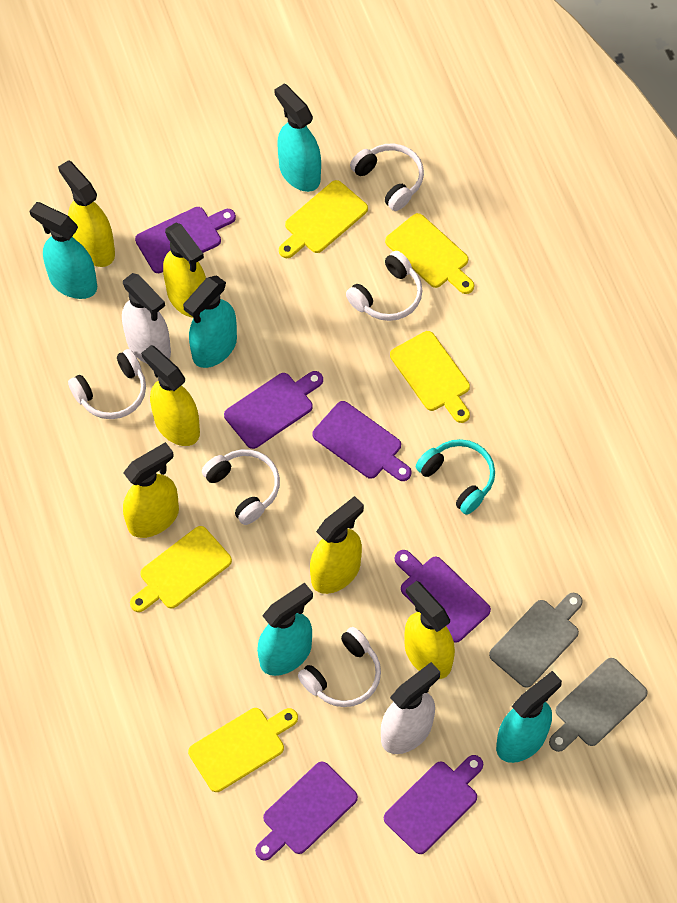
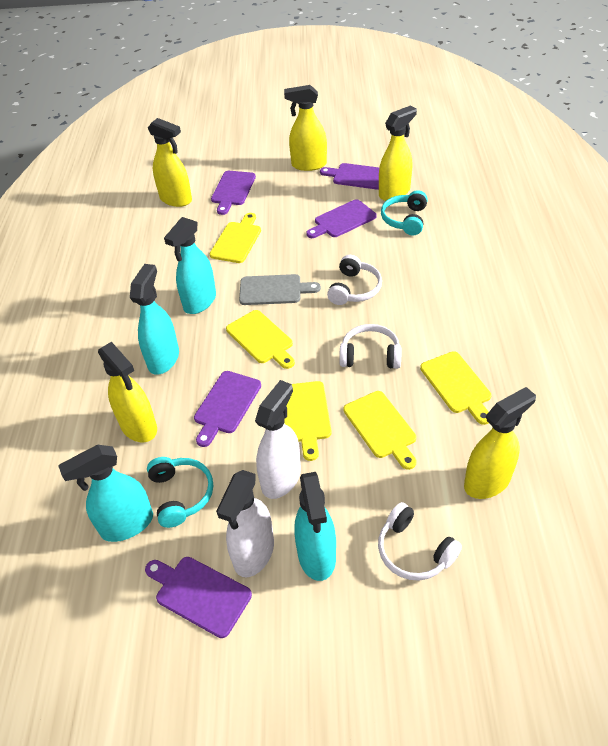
grey cutting board: [489,593,583,688] [549,658,648,752] = 2 -> [239,274,321,305] = 1
purple cutting board: [135,207,236,273] [224,371,323,449] [255,762,358,861] [312,401,412,481] [384,755,483,854] [395,550,491,643] = 6 -> [145,557,252,638] [194,371,261,447] [211,171,256,215] [306,199,377,238] [320,163,379,190] = 5
turquoise headphones: [416,439,495,515] = 1 -> [147,457,213,528] [381,190,428,235] = 2
turquoise spray bottle: [29,202,97,299] [183,275,237,368] [257,582,313,676] [274,84,321,192] [496,671,562,763] = 5 -> [58,445,153,542] [130,264,179,375] [164,217,216,314] [294,472,336,581] = 4
white headphones: [68,349,146,419] [202,449,280,525] [298,627,381,707] [346,251,423,321] [350,143,424,211] = 5 -> [327,255,382,305] [339,324,401,369] [378,502,462,581] = 3
yellow spray bottle: [58,160,115,267] [123,442,179,538] [141,345,200,446] [163,223,206,318] [310,496,364,594] [405,581,455,679] = 6 -> [98,342,157,442] [148,118,192,207] [284,85,327,171] [379,106,417,201] [464,387,536,499] = 5

